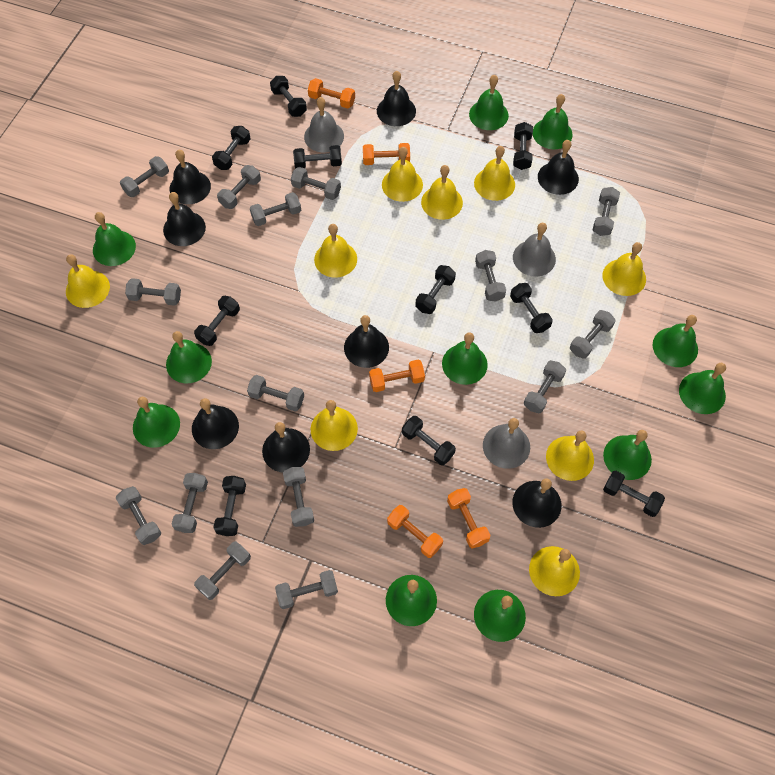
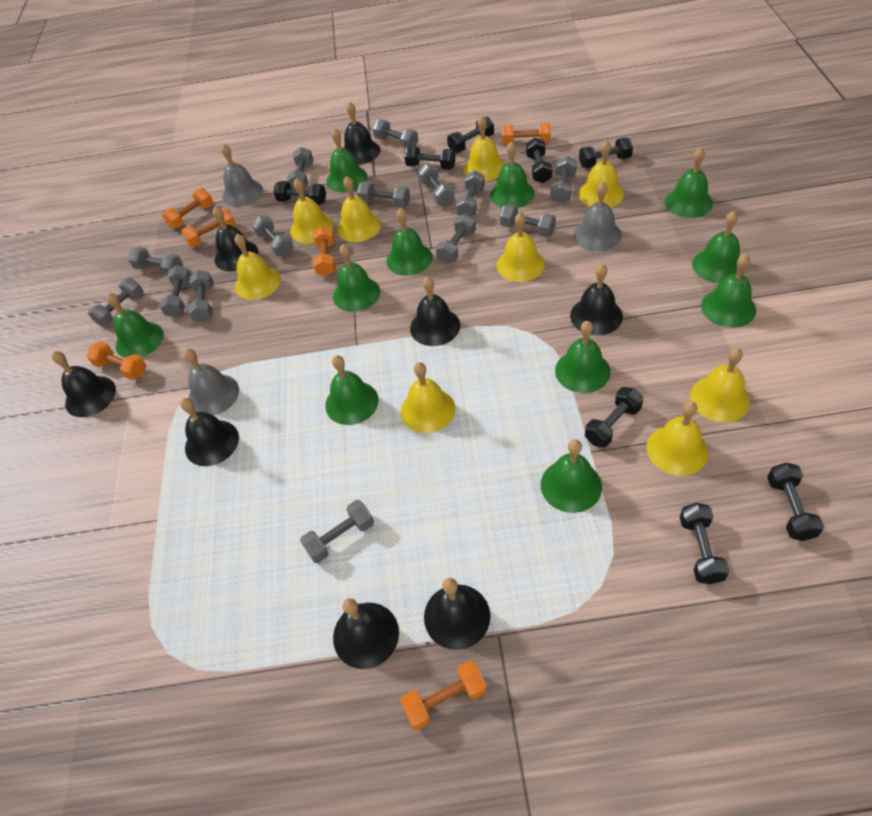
black dumbbell: [194,296,240,346] [212,126,250,170] [213,476,246,536] [270,76,307,117] [293,145,342,168] [402,416,456,465] [415,265,456,314] [510,283,553,333] [513,122,533,170] [603,471,665,517] = 10 -> [274,181,326,205] [404,146,456,170] [447,117,494,153] [526,138,552,183] [579,137,633,168] [585,387,643,448] [680,503,730,584] [767,463,824,541] = 8
grey dumbbell: [116,486,161,545] [120,156,169,197] [125,278,181,306] [172,473,208,533] [194,541,251,600] [217,165,261,209] [247,375,304,412] [250,192,301,226] [275,570,338,609] [283,467,314,527] [291,167,341,200] [475,250,506,302] [524,360,566,413] [570,310,615,359] [593,187,620,236] = 15 -> [88,278,144,327] [128,247,183,276] [159,265,191,317] [188,270,213,322] [251,216,294,256] [287,147,313,189] [300,500,374,563] [357,181,410,208] [372,120,419,149] [418,163,455,206] [436,214,476,263] [456,170,485,216] [500,204,556,237] [550,156,577,204] = 14
orange dumbbell: [308,78,355,109] [363,143,410,165] [369,360,425,392] [387,505,443,558] [447,488,490,549] = 5 -> [87,342,147,380] [162,188,213,229] [181,209,236,247] [313,226,336,276] [400,661,487,730] [502,123,551,145] = 6

